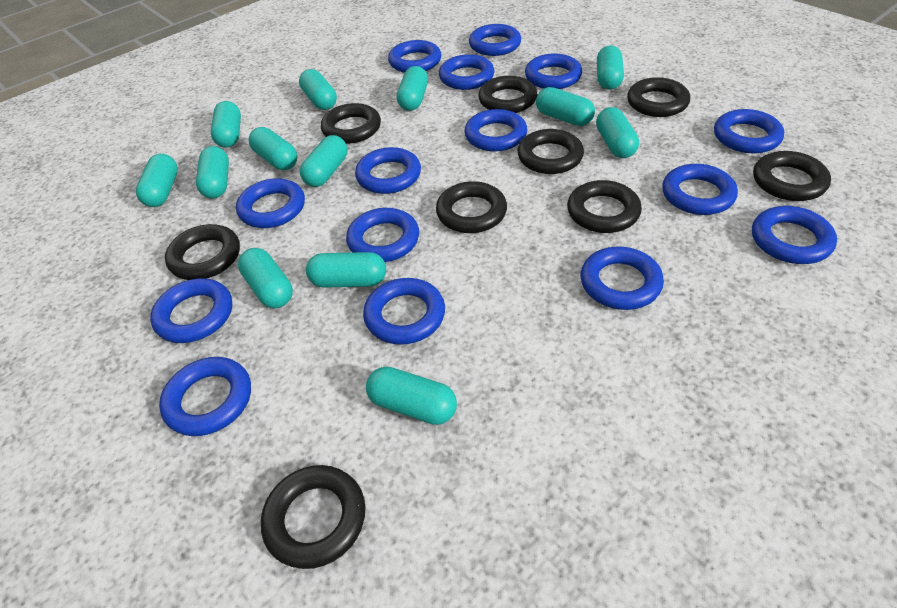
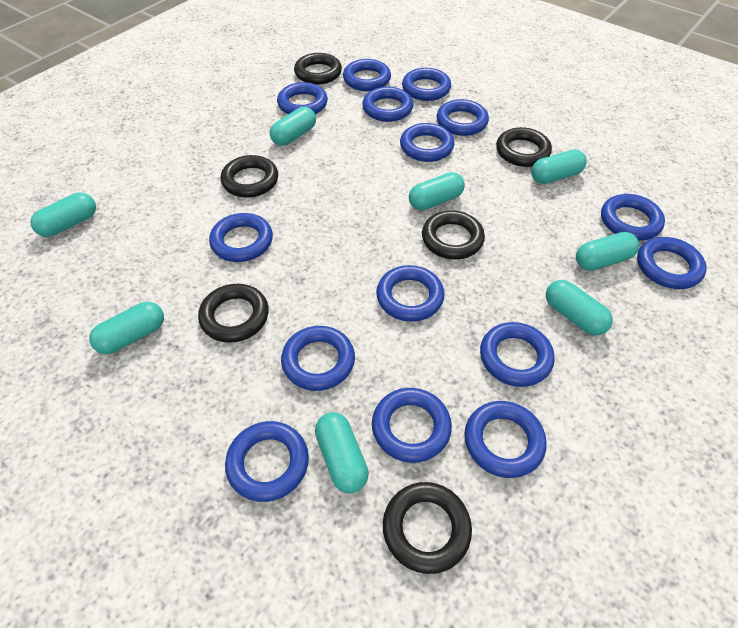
black ring: [165,224,240,280] [261,465,365,569] [321,103,381,144] [436,181,507,233] [478,76,537,113] [517,129,584,174] [567,180,642,233] [627,77,690,117] [753,151,831,201] = 9 -> [198,284,269,343] [221,155,278,198] [294,53,342,85] [383,482,472,574] [422,211,485,259] [496,127,552,167] = 6
turquoise capsule: [136,154,178,207] [196,146,229,198] [211,101,241,148] [238,248,293,308] [249,127,297,170] [299,69,337,110] [300,135,347,187] [306,252,386,288] [366,367,457,425] [397,66,428,111] [536,87,595,126] [596,107,639,158] [597,45,624,90] = 13 -> [30,192,96,237] [89,302,164,354] [270,107,316,146] [315,412,369,493] [409,172,465,211] [531,149,587,184] [546,280,613,335] [576,232,639,271] = 8

